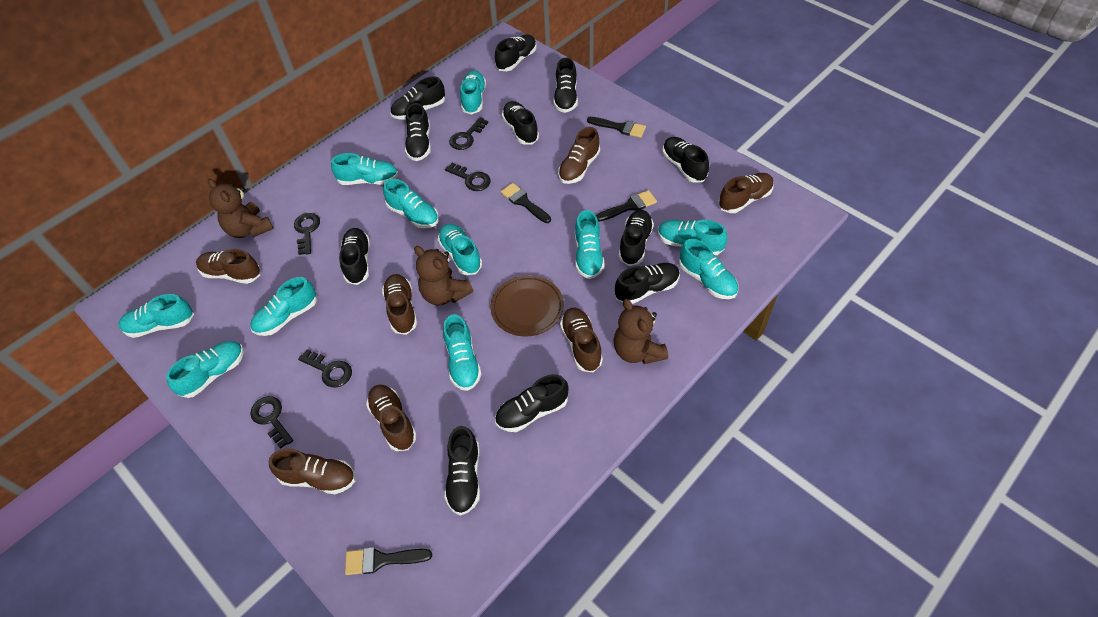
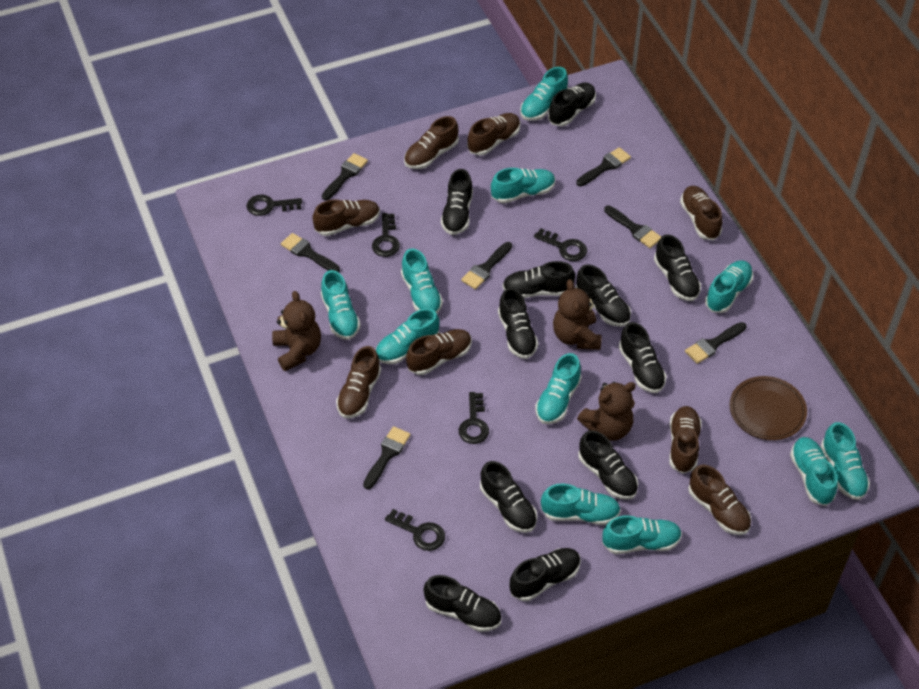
black brush: [345,547,432,575] [501,183,551,223] [587,117,646,138] [596,190,657,222] = 4 -> [281,233,340,272] [322,153,368,200] [363,426,411,489] [461,242,512,290] [576,147,631,186] [604,205,661,248] [685,322,746,364] = 7
brown shoe: [196,249,260,284] [269,449,355,494] [366,385,417,451] [382,274,417,335] [558,127,600,184] [560,308,603,372] [718,173,774,213] = 7 -> [313,199,380,236] [336,346,381,418] [404,116,459,169] [406,329,472,375] [467,113,520,156] [669,406,702,474] [680,186,722,240] [688,465,751,535] = 8

